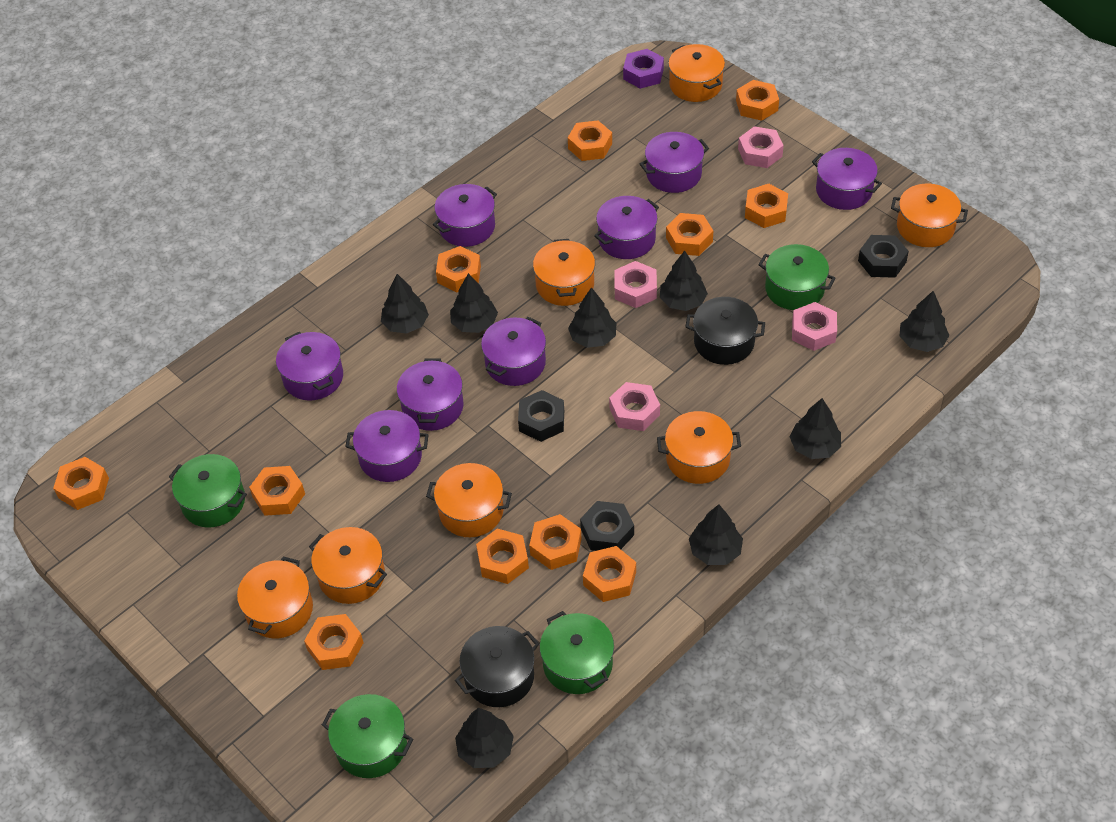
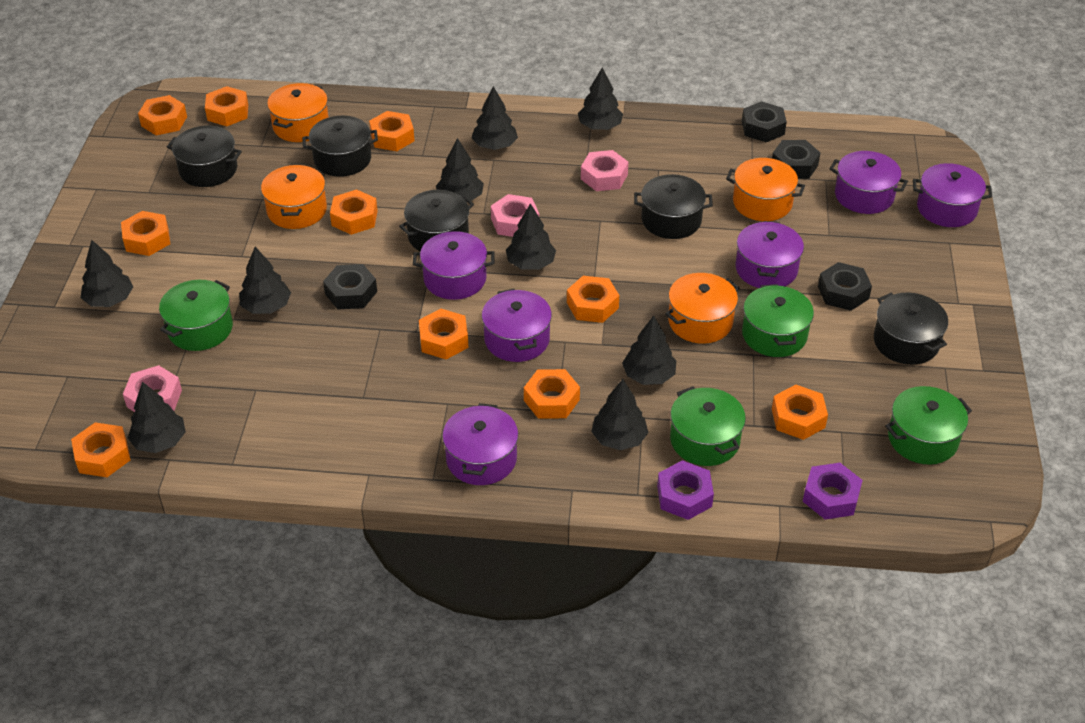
black nut: [518,390,564,442] [580,501,634,551] [858,235,909,278] = 3 -> [323,264,377,309] [742,101,787,142] [772,140,820,179] [818,262,872,311] = 4
black pot: [455,626,539,707] [686,297,765,365] = 2 -> [167,126,242,187] [302,116,378,177] [399,190,474,252] [634,174,713,239] [874,293,948,365] = 5
black tree: [381,274,429,334] [450,273,498,333] [455,708,514,768] [568,287,616,348] [660,251,708,311] [689,504,743,565] [790,398,841,459] [900,291,949,352] = 8 -> [81,240,133,307] [128,382,186,453] [239,247,291,314] [436,138,484,202] [472,86,518,150] [506,203,556,270] [578,68,623,130] [591,379,649,450] [622,316,676,385] = 9
orange nut: [53,457,109,510] [249,466,305,516] [304,614,363,670] [436,246,481,292] [476,528,529,584] [529,514,582,570] [568,120,612,161] [583,546,636,602] [666,213,713,256] [736,80,779,121] [745,184,788,228] = 11 -> [71,423,130,477] [121,211,170,256] [138,95,187,135] [205,86,248,126] [330,189,378,235] [369,111,414,151] [419,309,468,360] [524,369,580,419] [567,276,619,323] [772,385,828,440] = 10
orange pot: [237,556,313,638] [309,527,387,604] [426,463,512,537] [533,239,595,306] [657,411,741,484] [668,44,725,102] [891,183,968,247] = 7 -> [261,165,327,229] [267,83,329,142] [665,273,740,344] [726,158,805,221] = 4
pink nut: [609,382,660,431] [615,261,657,308] [738,126,784,168] [792,302,837,351] = 4 -> [123,365,182,412] [491,194,539,237] [581,150,628,191] = 3
purple nut: [623,49,664,89] = 1 -> [657,460,714,520] [803,463,863,520] = 2
purple pot: [276,332,343,401] [345,410,429,482] [397,358,464,431] [433,184,497,247] [481,317,546,386] [594,196,659,259] [640,132,709,193] [812,148,882,210] = 8 -> [413,231,495,300] [442,403,518,485] [482,289,552,362] [736,221,804,288] [829,151,908,214] [913,163,992,227] = 6

